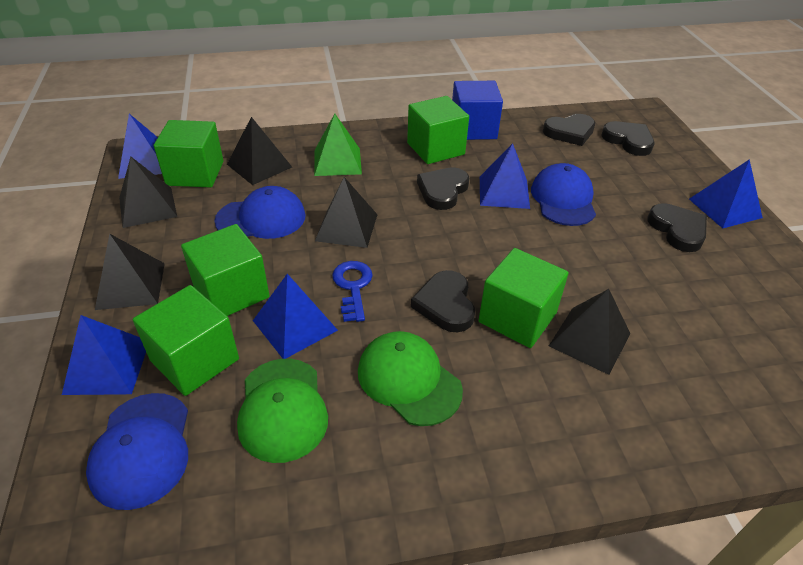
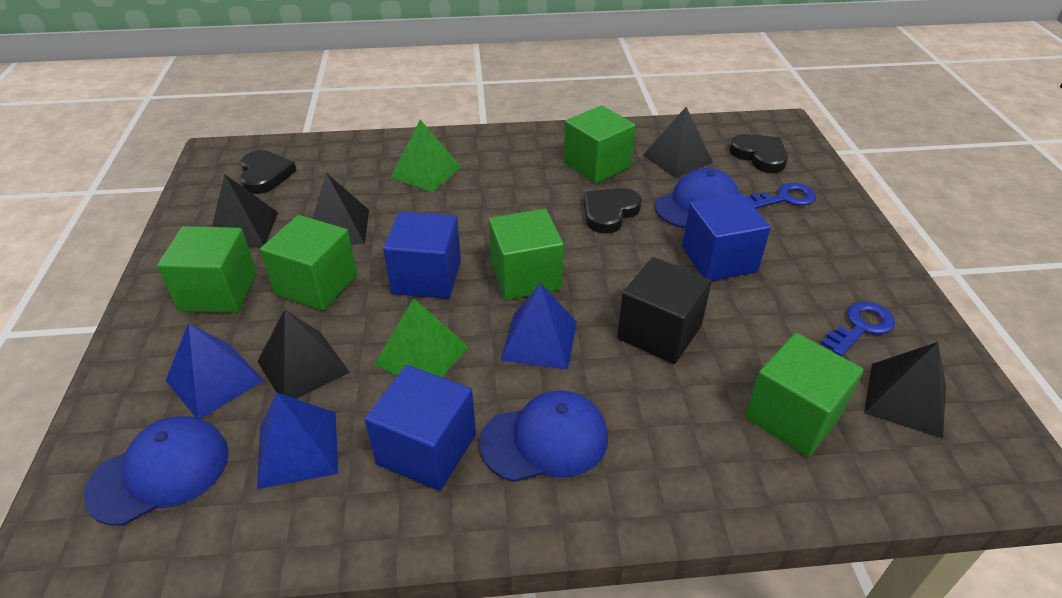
black cube: none = 0 -> [617,257,712,364] = 1
black heart: [411,270,475,332] [417,167,469,210] [543,114,595,146] [601,121,654,156] [647,203,707,252] = 5 -> [240,150,297,194] [584,188,642,234] [729,134,788,173] = 3
blue cube: [452,81,503,140] = 1 -> [365,365,476,491] [383,211,461,299] [682,193,771,281] = 3
blue key: [332,261,373,322] = 1 -> [745,183,816,208] [821,301,895,356] = 2
blue pyramid: [62,315,146,395] [118,114,162,179] [253,274,338,359] [480,143,530,209] [689,159,763,228] = 5 -> [166,323,264,419] [257,393,338,489] [501,283,577,370] = 3
green cap: [237,359,328,463] [358,331,463,426] = 2 -> none = 0
green pyramid: [314,114,362,176] = 1 -> [374,298,469,377] [391,120,461,192] = 2

